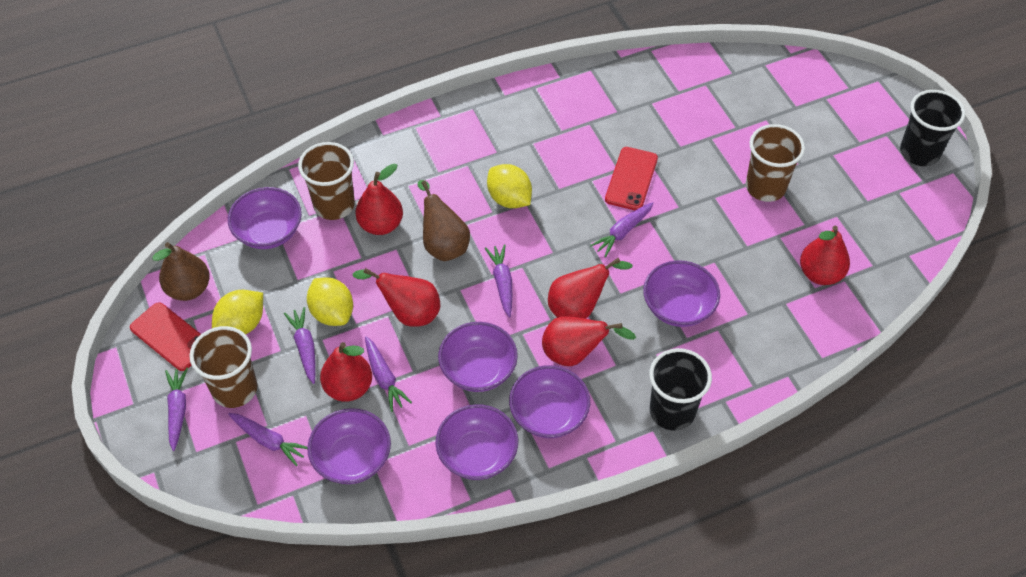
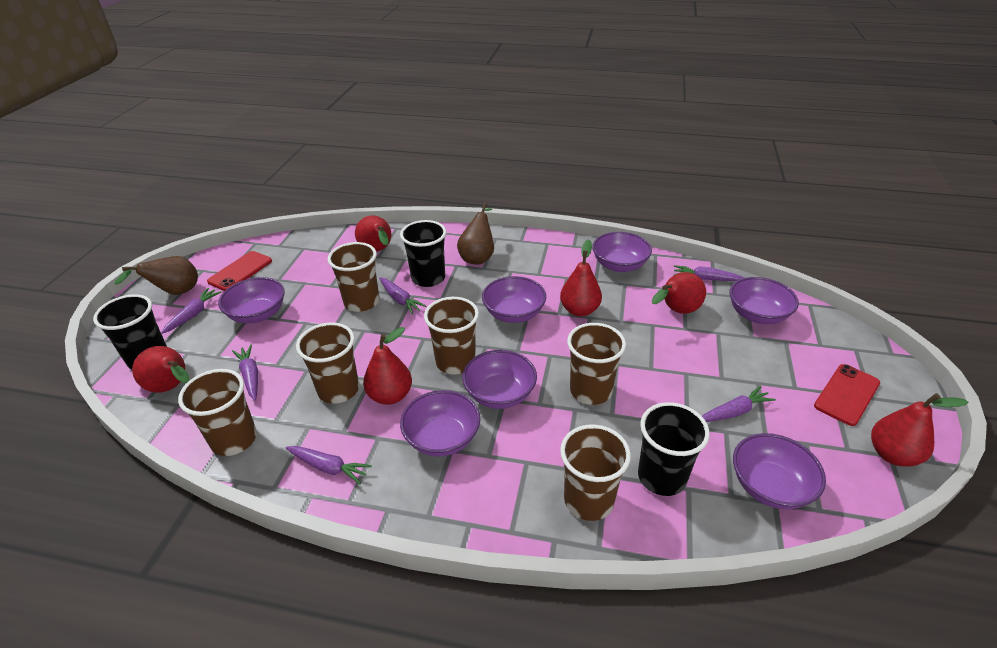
black cup: [649,348,712,431] [900,90,965,166] = 2 -> [93,294,167,369] [400,220,446,287] [638,402,710,496] = 3
brown cup: [190,326,257,408] [298,142,355,220] [746,124,805,202] = 3 -> [178,369,257,456] [296,322,359,404] [328,242,379,312] [424,297,479,375] [560,424,631,521] [567,323,626,405] = 6
purple bowl: [228,187,302,249] [307,408,391,484] [435,404,518,480] [438,322,518,392] [509,365,590,438] [643,260,720,327] = 6 -> [218,277,285,323] [400,390,480,457] [462,350,537,409] [482,276,546,323] [592,232,652,272] [730,277,799,324] [733,433,826,509] = 7
yellow lemon: [212,290,263,334] [307,277,353,326] [487,164,532,208] = 3 -> none = 0

